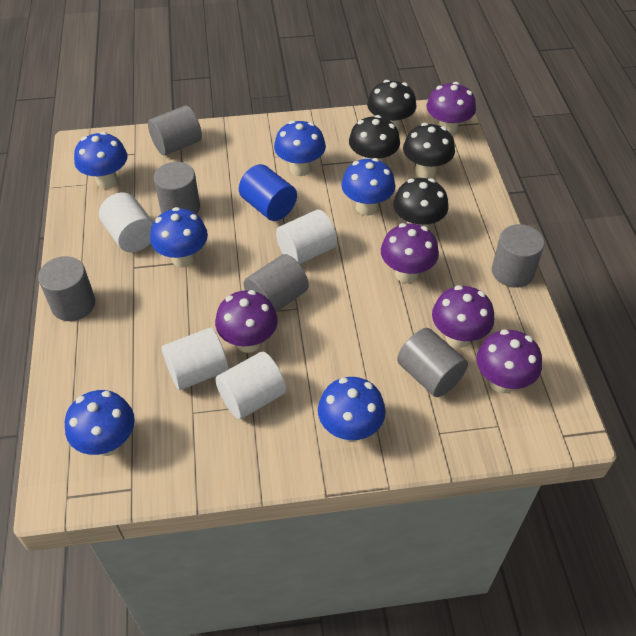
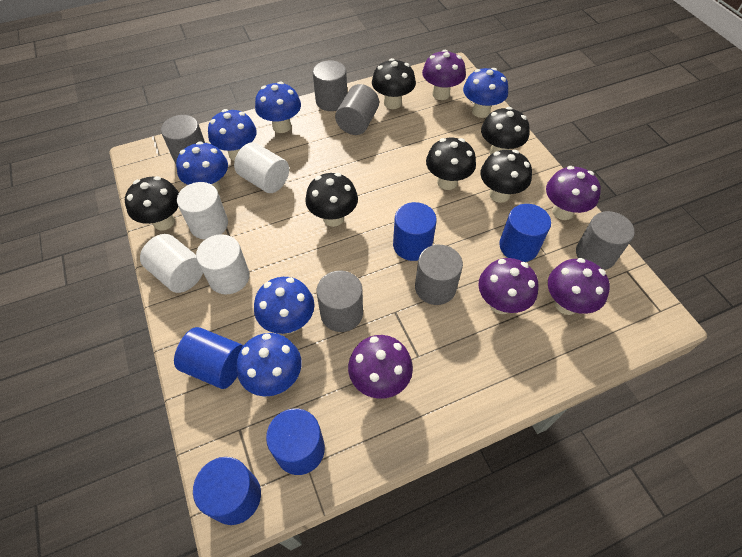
black mushroom: [349,115,400,162] [367,80,416,131] [393,178,449,230] [403,123,455,179] = 4 -> [125,176,179,231] [305,173,358,227] [372,58,416,109] [426,138,476,190] [480,150,532,203] [481,107,530,155] = 6
blue cylinder: [239,164,297,221] = 1 -> [174,327,243,389] [193,457,261,525] [266,408,325,475] [393,202,437,261] [499,204,551,262] = 5

